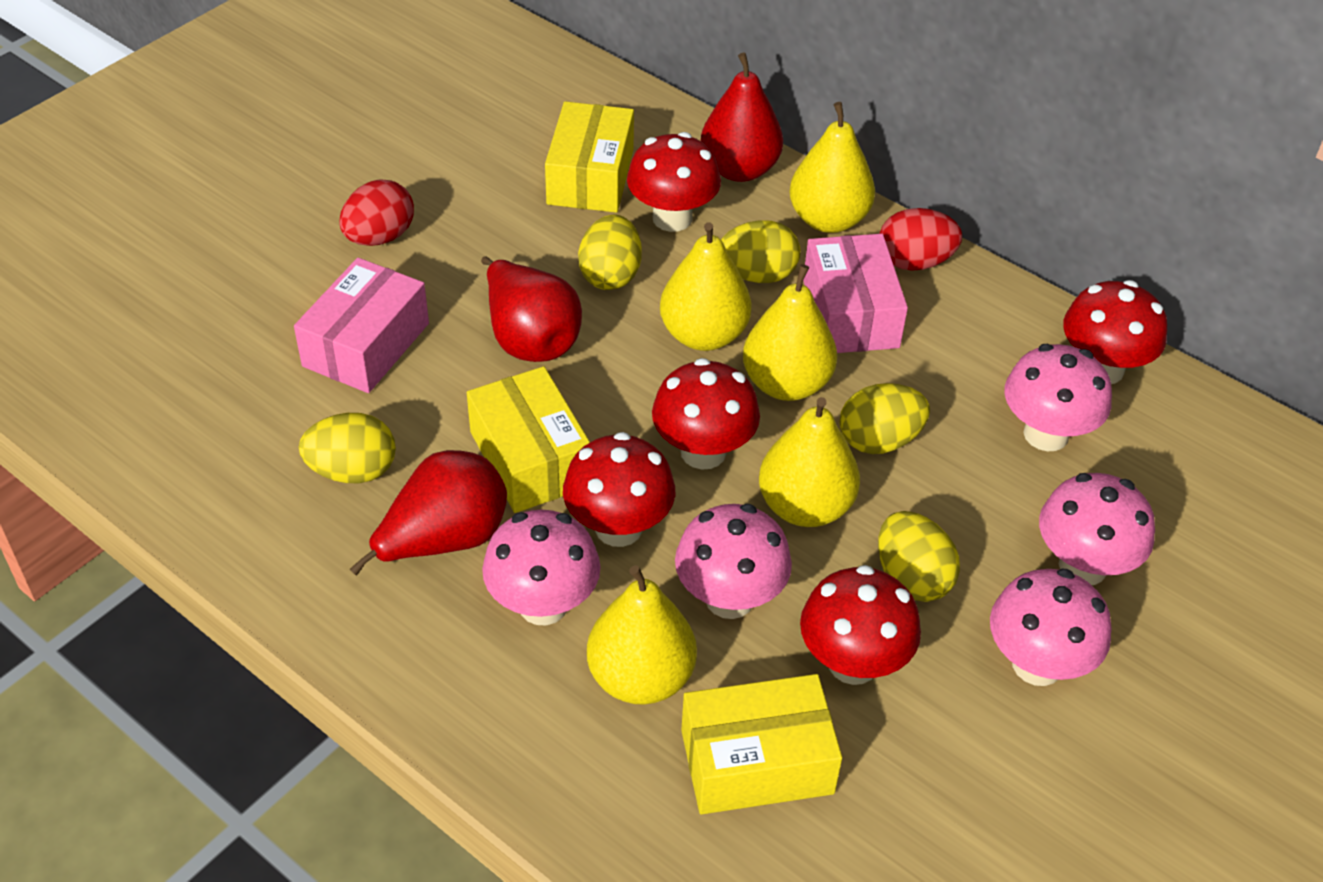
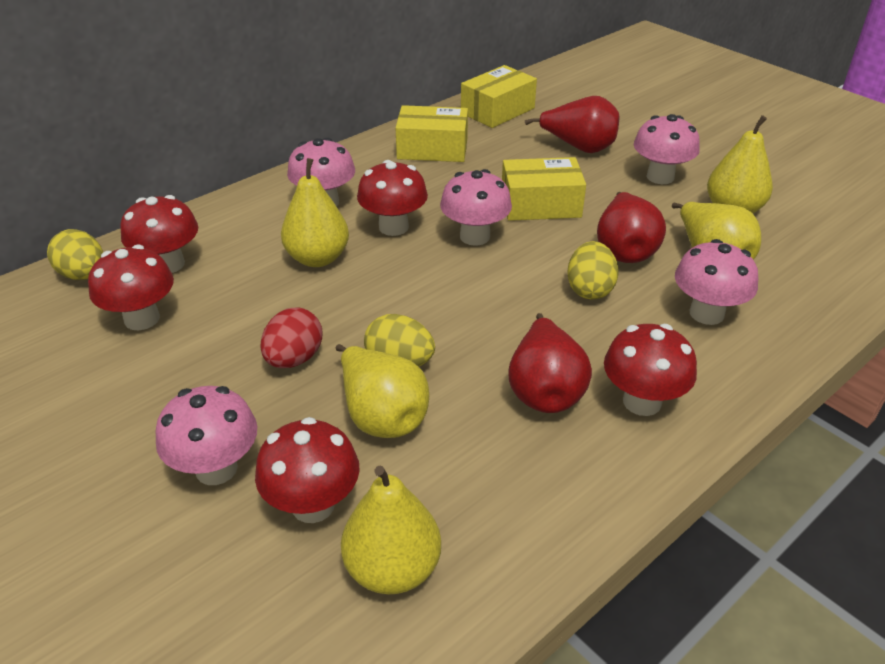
pink box: [294,258,429,393] [803,234,908,353] = 2 -> none = 0
red egg: [339,179,414,246] [879,208,962,271] = 2 -> [260,307,323,368] = 1
yellow egg: [299,413,396,483] [578,215,642,290] [721,220,800,283] [840,383,930,454] [878,511,960,602] = 5 -> [47,229,103,280] [364,314,435,367] [567,241,618,299] = 3

